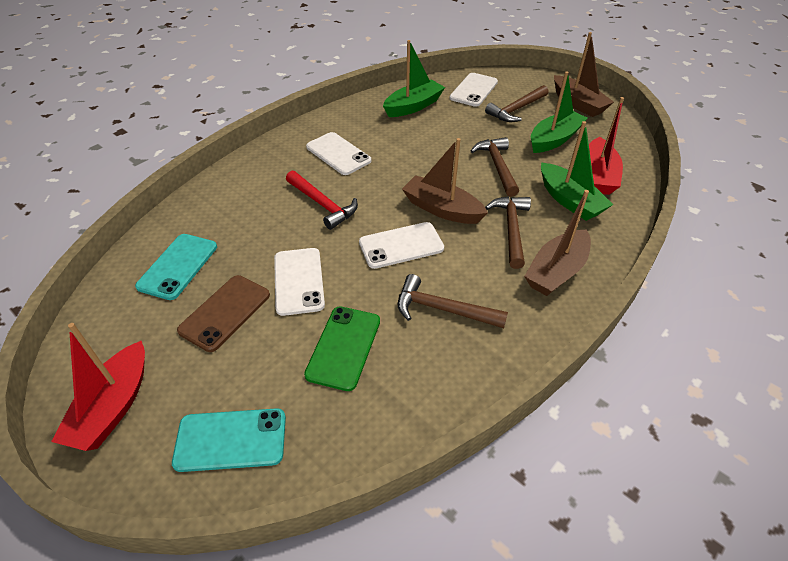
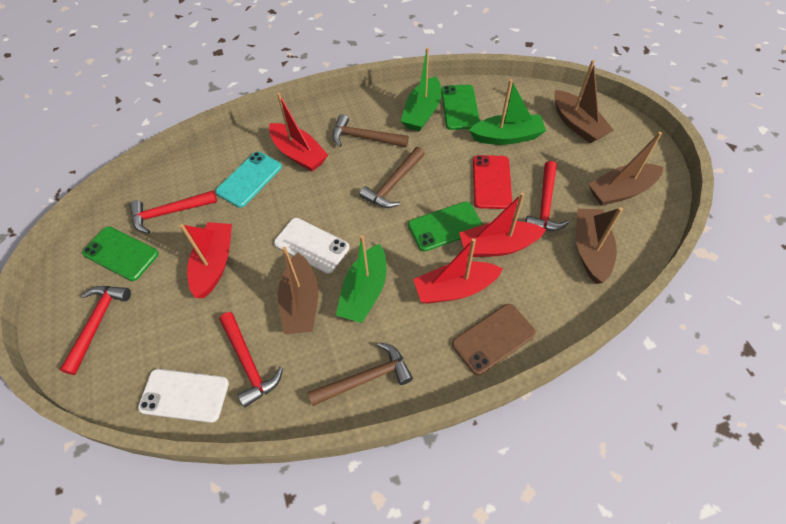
brown boat: [402,138,488,224] [524,190,591,296] [554,32,614,117] = 3 -> [278,247,318,334] [554,60,614,143] [576,207,623,284] [588,132,663,206] = 4
brown hammer: [398,274,508,328] [471,137,519,197] [485,85,549,122] [485,197,531,269] = 4 -> [308,342,413,406] [332,114,409,147] [359,147,425,208] = 3
green phone: [304,306,380,391] = 1 -> [82,226,159,281] [408,202,483,252] [441,85,480,130] = 3
red boat: [51,323,145,451] [589,97,624,195] = 2 -> [180,222,232,298] [269,92,328,172] [413,238,503,304] [459,193,546,257] = 4
red hammer: [286,171,358,230] = 1 -> [60,286,131,375] [129,190,217,234] [219,312,283,408] [525,161,569,231] = 4
red phone: none = 0 -> [473,155,512,209] = 1
turquoise phone: [135,234,217,300] [172,408,286,472] = 2 -> [216,152,282,208] = 1
white phone: [274,248,325,316] [306,132,372,175] [359,222,444,269] [450,73,498,107] = 4 -> [138,369,229,423] [274,218,350,274] = 2

